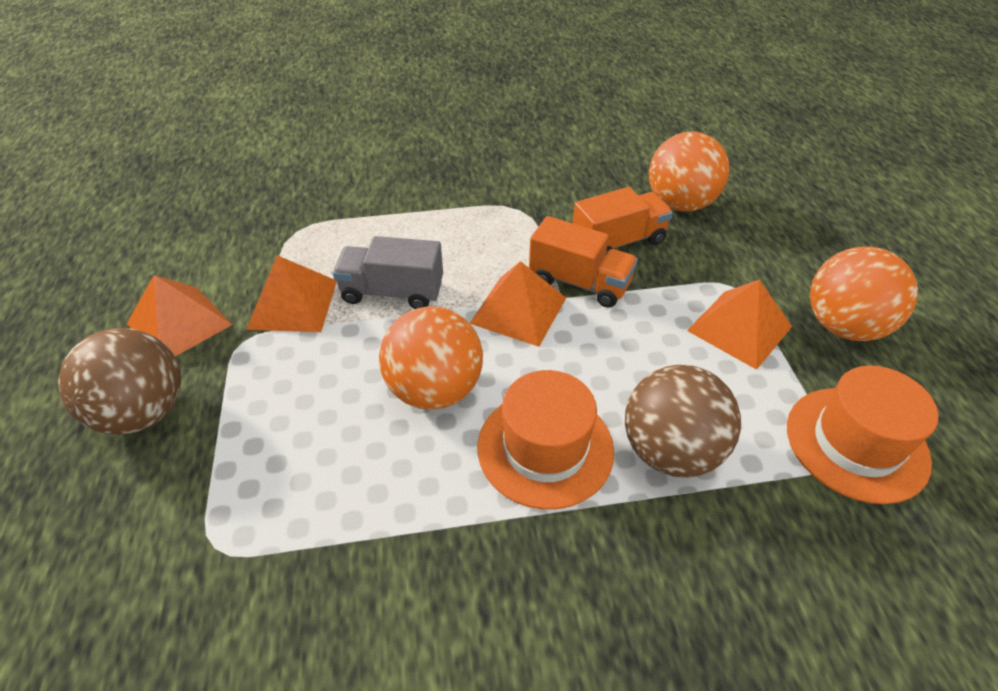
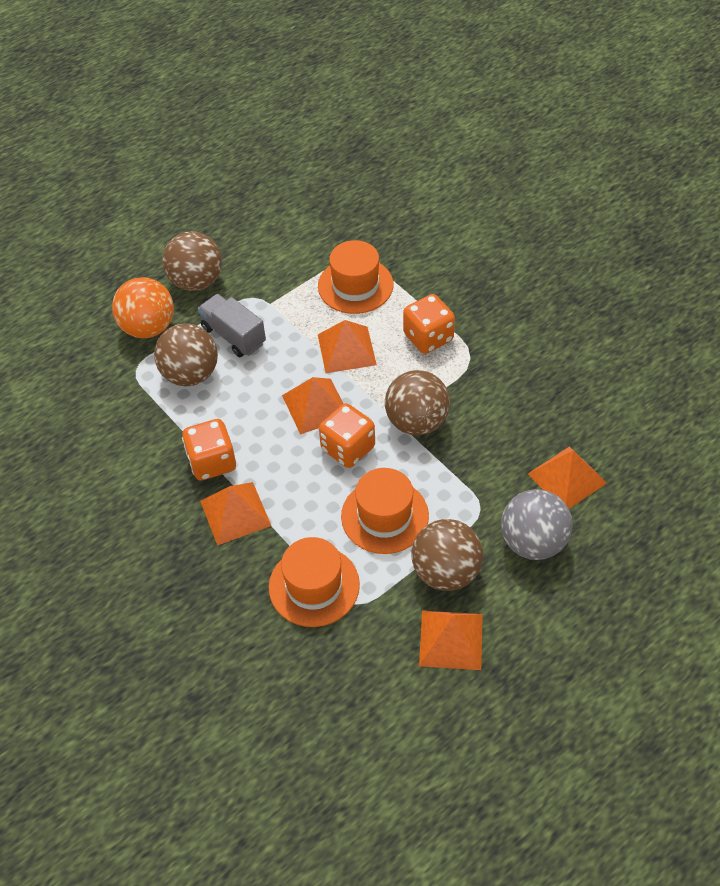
brown ball: [58,328,181,435] [625,365,741,478] = 2 -> [154,323,218,387] [162,231,222,291] [385,370,450,436] [412,519,483,591] = 4
grey ball: none = 0 -> [501,489,572,560] = 1
orange ball: [379,306,483,410] [649,131,729,212] [810,246,918,341] = 3 -> [112,277,174,338] = 1
orange dice: none = 0 -> [182,419,236,480] [319,403,375,468] [403,294,455,354] = 3
orange hat: [478,370,614,510] [787,366,939,504] = 2 -> [269,537,360,627] [318,240,393,314] [341,468,429,554] = 3
orange pyramid: [127,275,232,356] [246,255,337,332] [470,261,566,347] [687,280,792,370] = 4 -> [200,482,271,546] [282,377,344,435] [318,320,377,373] [419,611,483,670] [528,446,607,509] = 5
orange truck: [529,216,638,308] [573,187,673,254] = 2 -> none = 0

